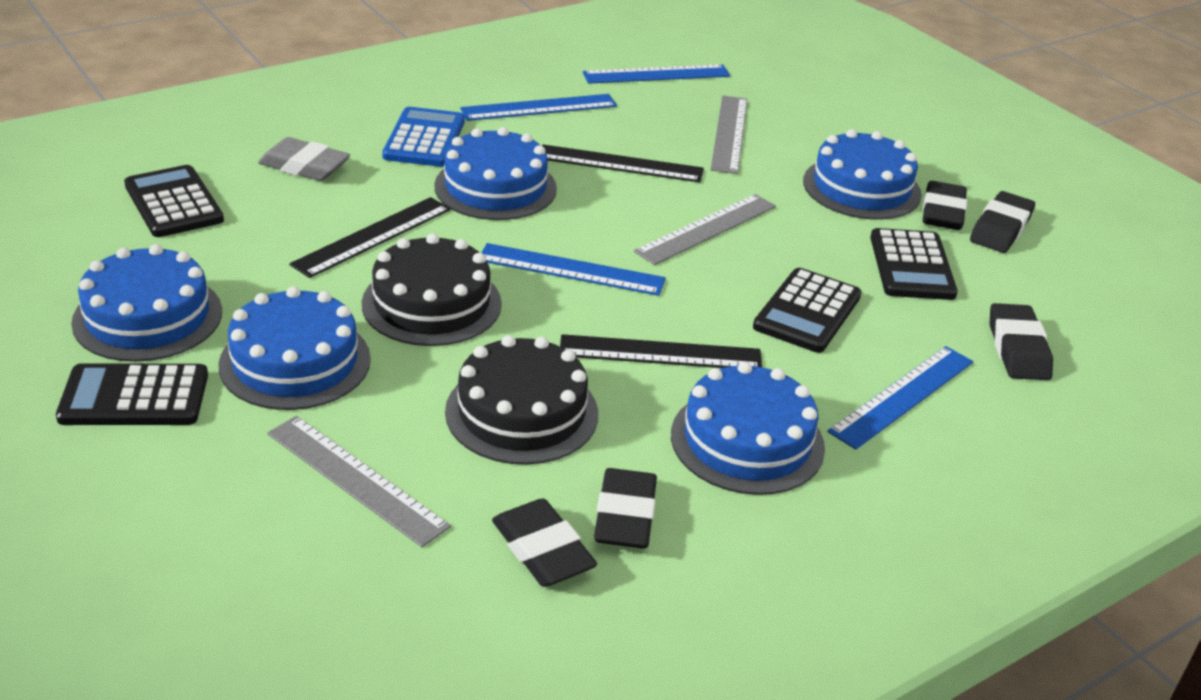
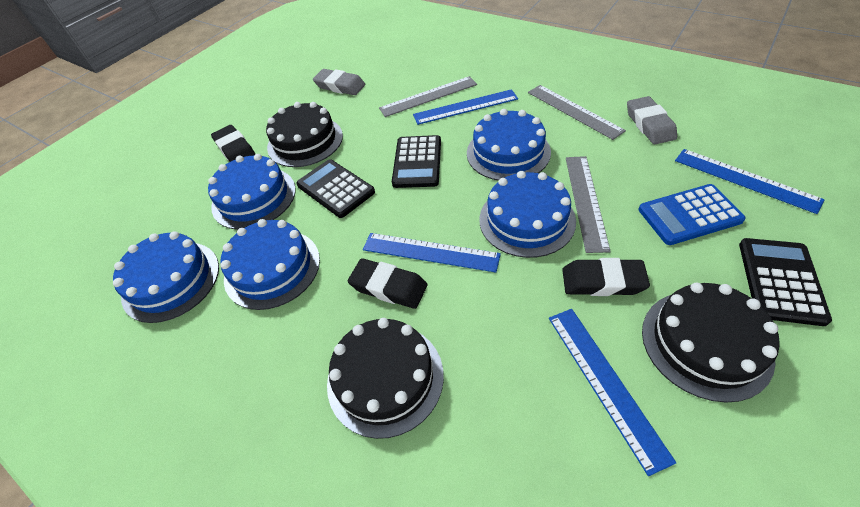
black cake: [362,233,502,346] [445,335,598,465] = 2 -> [266,102,343,167] [327,318,444,439] [642,282,780,403] = 3
black calculator: [56,363,208,425] [124,165,224,237] [753,268,862,353] [870,228,958,300] = 4 -> [296,159,375,218] [392,135,441,188] [739,238,832,326] = 3
black eraser: [492,498,597,587] [594,468,657,549] [922,181,967,230] [970,191,1035,253] [990,303,1053,380] = 5 -> [211,125,255,162] [348,258,428,309] [562,258,650,296] = 3
black ruler: [289,197,451,278] [542,144,704,183] [560,334,762,368] = 3 -> none = 0
grey eraser: [258,137,350,181] = 1 -> [313,69,365,95] [627,96,677,144] = 2

